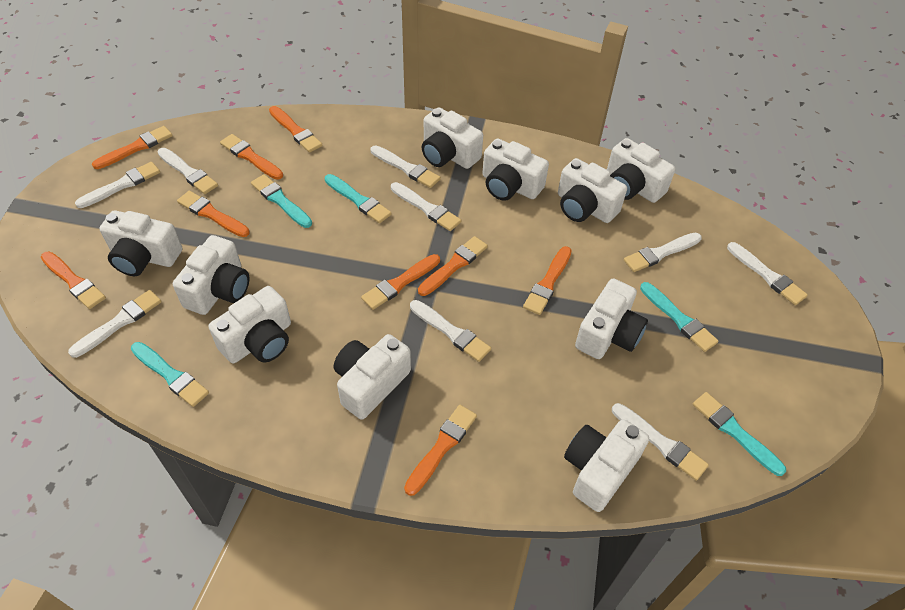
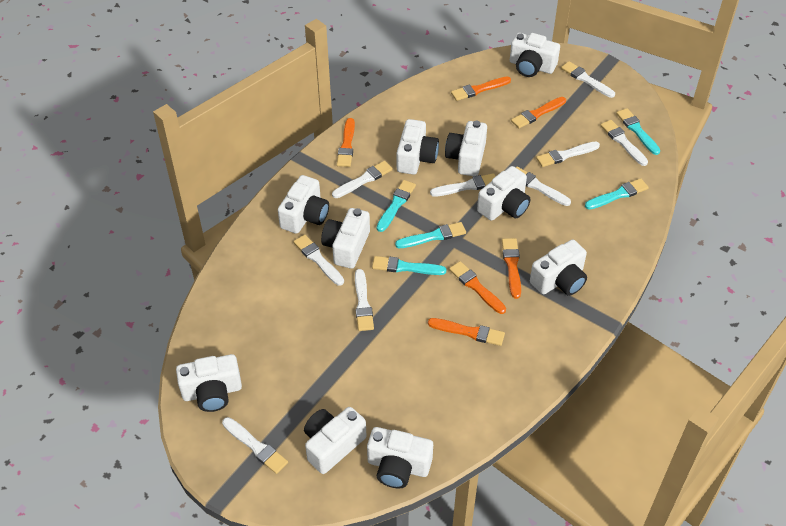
orange brush: [41,251,106,309] [92,126,173,169] [177,191,250,237] [220,134,283,180] [269,106,322,153] [361,254,440,310] [404,405,477,496] [418,236,488,296] [523,246,572,315] = 9 -> [337,118,355,167] [428,318,505,346] [449,261,506,314] [451,76,511,101] [502,238,521,299] [511,97,566,128] = 6

